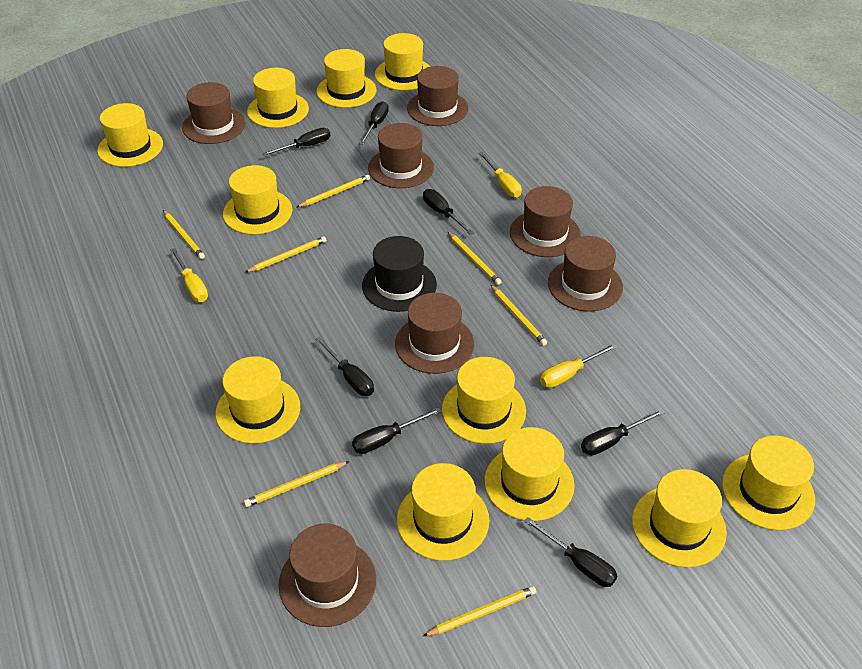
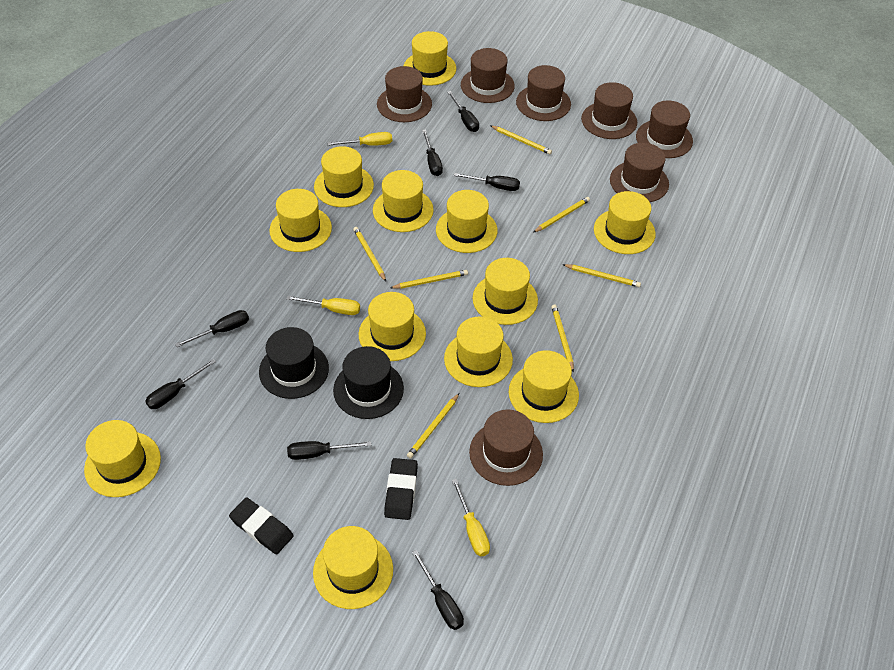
black eraser: none = 0 -> [229,497,294,554] [384,458,418,520] = 2
black hat: [362,236,437,312] = 1 -> [259,327,329,399] [333,346,404,419] = 2
yellow hat: [97,103,163,167] [216,356,300,444] [223,165,292,235] [247,68,309,128] [316,49,376,108] [375,33,430,91] [397,463,489,561] [442,357,526,444] [484,427,575,521] [632,469,727,567] [722,435,815,530] = 11 -> [84,420,161,497] [269,189,332,252] [313,526,393,609] [314,146,374,207] [359,292,426,361] [373,170,434,232] [403,31,456,86] [436,190,497,253] [444,316,513,387] [473,258,538,325] [509,350,579,423] [594,191,656,254] = 12

